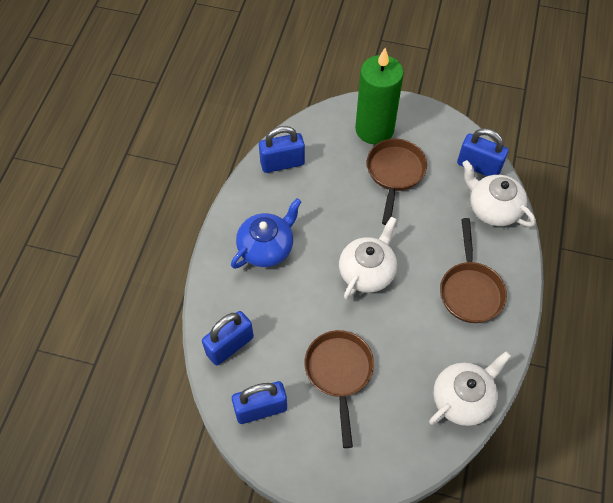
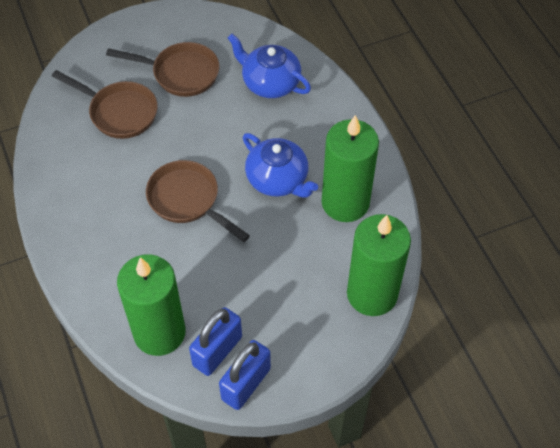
blue padlock: [202,311,254,365] [232,381,287,424] [259,126,305,173] [457,128,509,176] = 4 -> [189,307,242,376] [219,340,271,410] = 2
blue teapot: [231,198,302,269] = 1 -> [228,34,311,98] [243,133,318,198] = 2
green candle: [355,48,404,144] = 1 -> [117,254,185,356] [322,115,379,222] [347,214,411,316] = 3
white teapot: [339,217,397,300] [429,351,511,426] [462,160,536,227] = 3 -> none = 0

